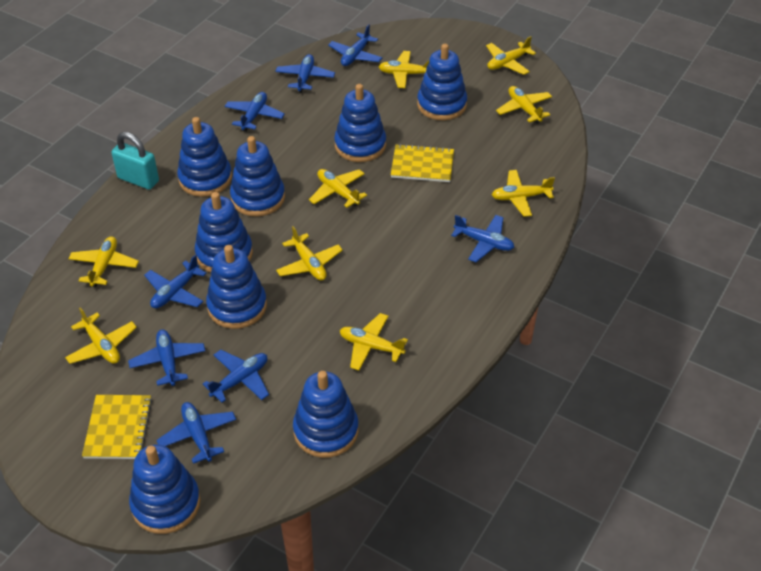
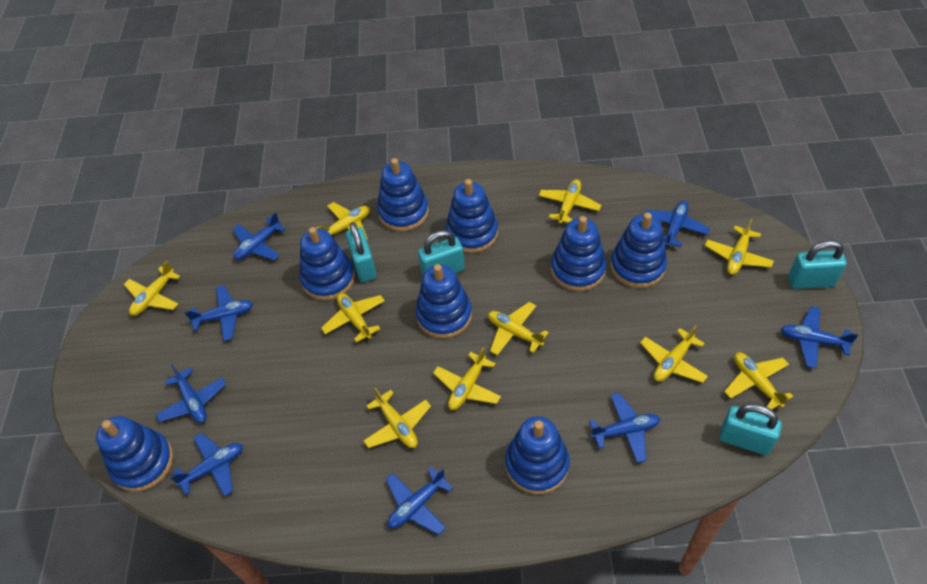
turquoise padlock: [111,132,159,190] = 1 -> [346,222,377,282] [418,230,465,275] [719,404,782,455] [788,240,847,289] = 4
yellow notebook: [82,395,152,459] [391,144,454,182] = 2 -> none = 0
yellow plane: [65,307,137,364] [68,236,139,287] [276,226,343,281] [309,169,367,208] [340,313,408,371] [379,51,429,88] [486,36,536,75] [492,170,555,217] [496,86,552,124] = 9 -> [124,261,180,316] [316,202,370,239] [321,293,385,343] [363,388,431,448] [433,347,501,410] [488,302,549,355] [538,179,601,225] [640,325,708,383] [705,219,774,275] [724,352,793,410] = 10

